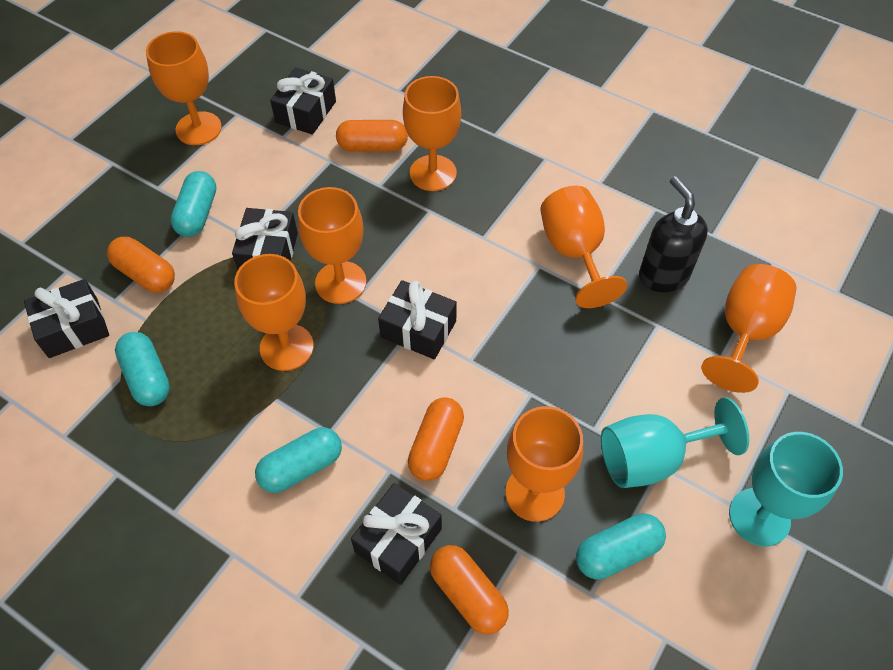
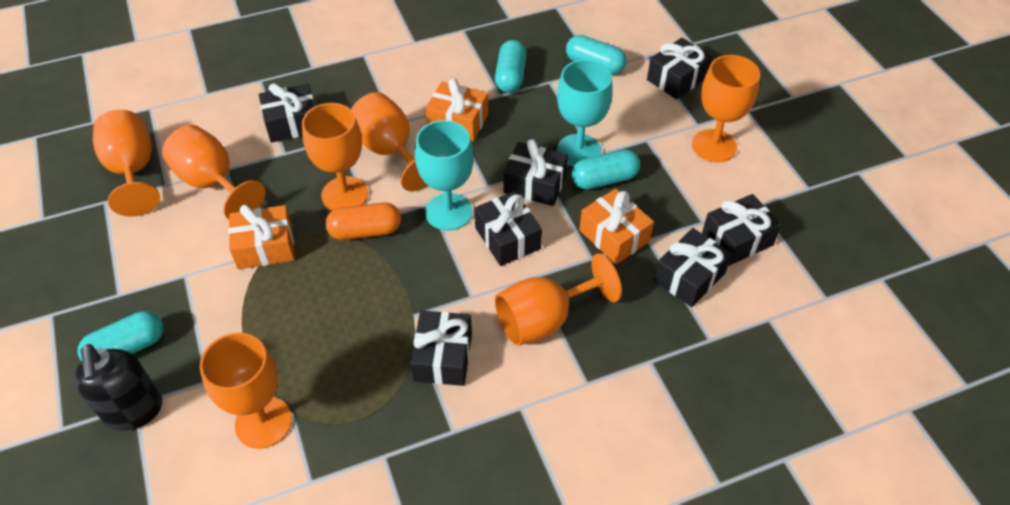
black gift: [24,279,109,358] [232,208,298,269] [270,67,336,135] [351,483,442,585] [378,280,457,359] = 5 -> [259,83,315,143] [411,310,472,386] [474,191,542,266] [503,139,568,206] [647,38,712,99] [654,228,732,307] [702,194,781,266] = 7
orange capsule: [107,237,175,292] [336,120,408,152] [408,397,464,481] [430,545,509,635] = 4 -> [326,203,401,240] = 1
orange gift: none = 0 -> [228,205,295,269] [426,78,488,141] [579,189,654,264] = 3

